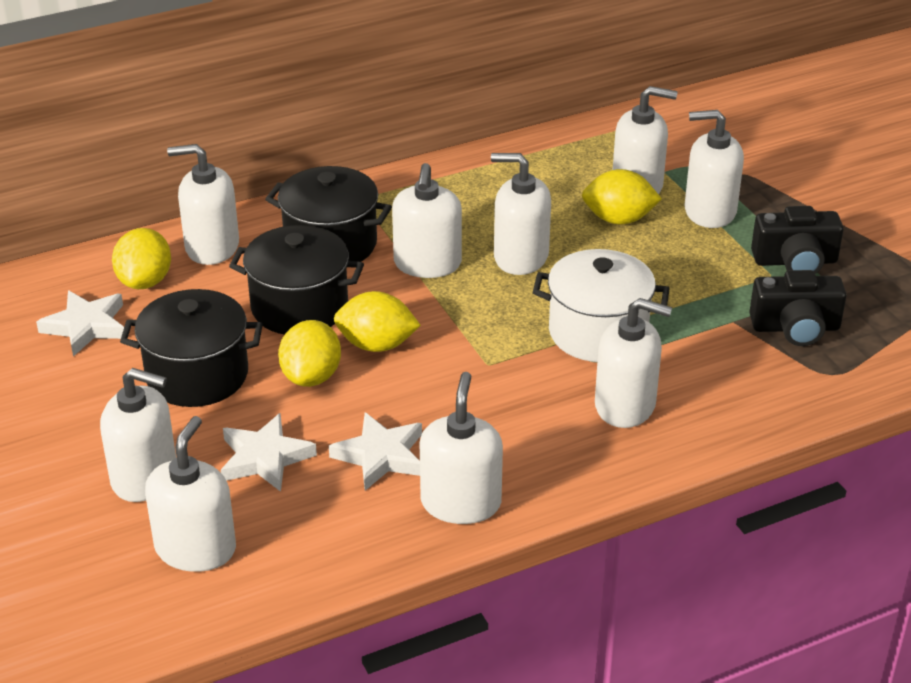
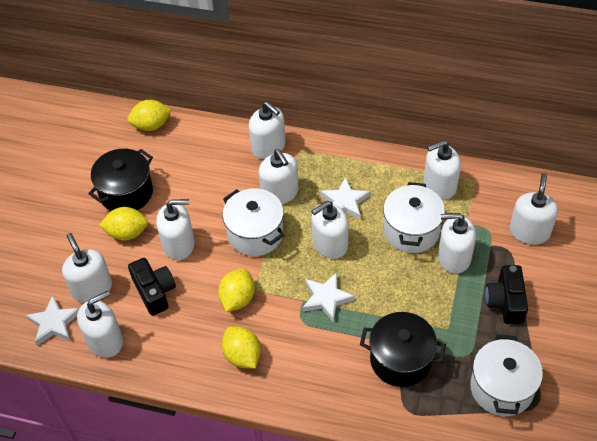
black pot: [120,289,263,407] [229,225,364,335] [265,166,392,268] = 3 -> [88,149,153,211] [360,312,446,387] = 2
white pot: [533,249,670,362] = 1 -> [223,188,285,256] [383,182,445,253] [470,334,543,416] = 3

